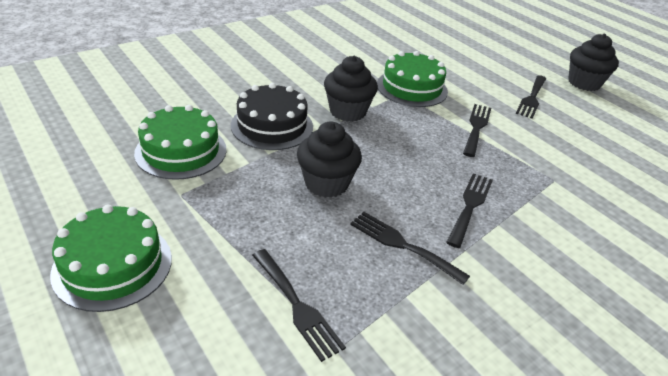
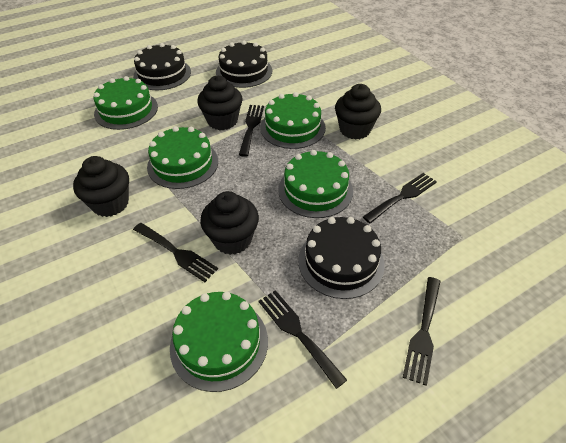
black cake: [231,83,313,150] = 1 -> [133,43,191,90] [216,41,272,88] [298,217,385,299] = 3
black cupcake: [297,122,362,198] [324,56,378,122] [568,34,619,91] = 3 -> [73,156,129,217] [197,76,243,130] [200,191,259,255] [335,84,381,139] = 4
green cake: [50,205,172,312] [134,105,227,180] [377,51,448,107] = 3 -> [94,76,158,130] [147,126,218,189] [170,292,268,392] [260,92,326,149] [278,150,353,218] = 5

